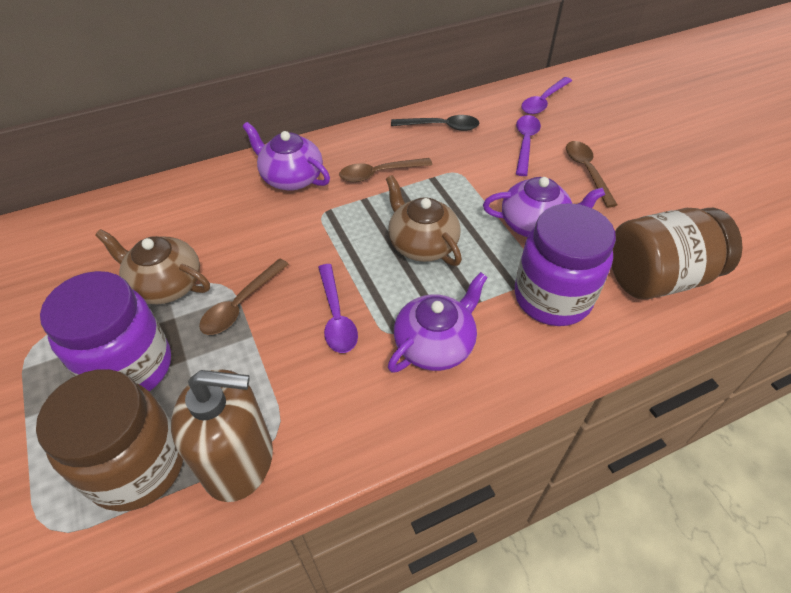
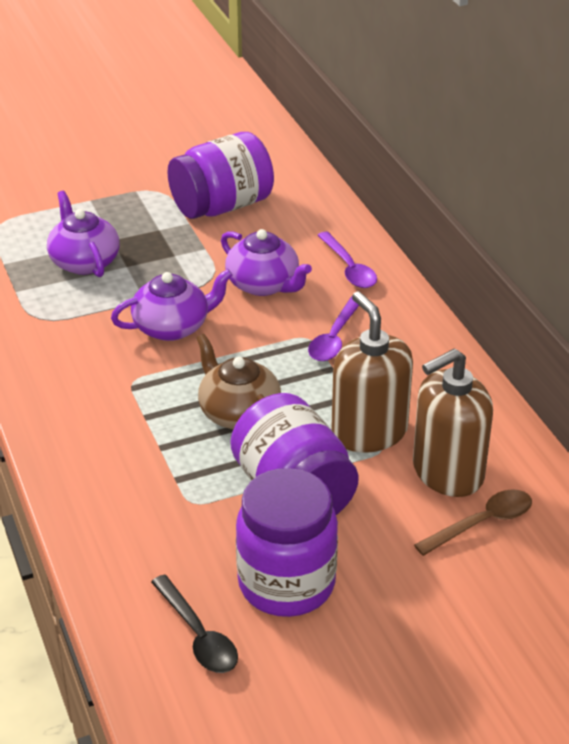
brown jar: [36,369,183,512] [612,208,743,299] = 2 -> none = 0
brown soap dispenser: [171,369,273,502] = 1 -> [331,291,413,453] [413,348,493,497] = 2
brown spoon: [199,258,289,335] [339,158,432,182] [566,141,617,208] = 3 -> [414,489,532,556] = 1
brown teapot: [95,229,210,304] [386,175,462,266] = 2 -> [196,334,281,429] = 1
purple jar: [40,271,171,391] [515,203,616,326] = 2 -> [167,132,274,219] [231,393,359,515] [236,468,338,617] = 3
purple spoon: [318,264,358,353] [516,115,541,176] [521,77,572,114] = 3 -> [308,297,359,361] [317,232,377,288] = 2

